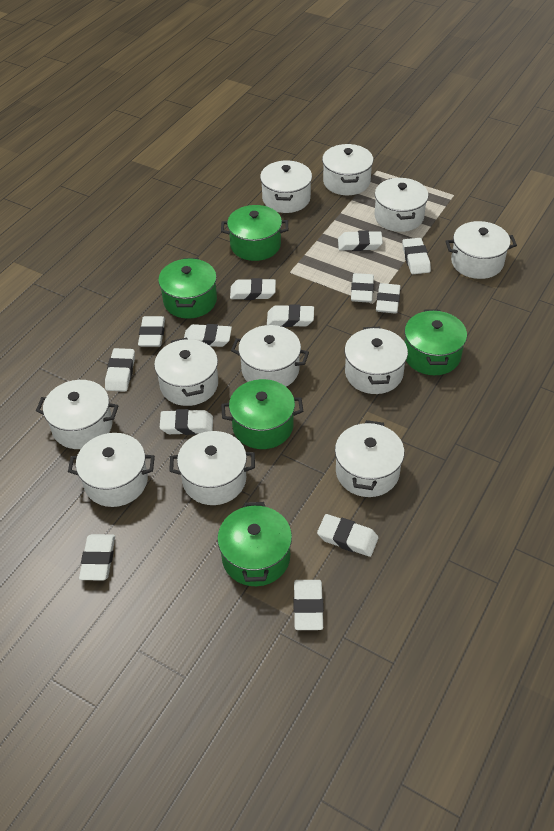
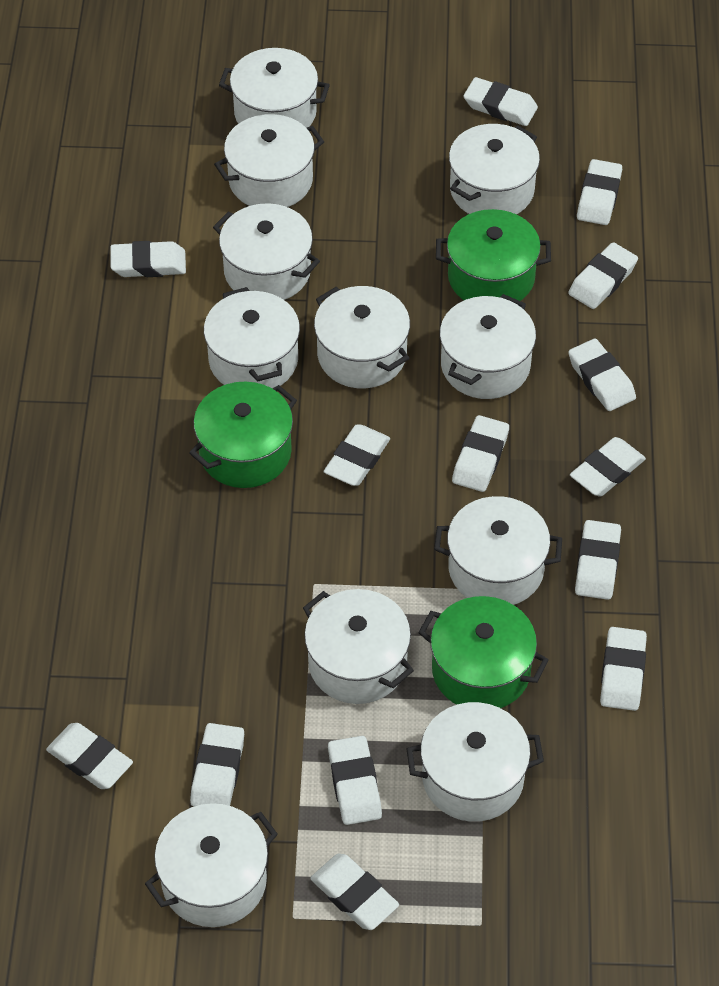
green pot: [158,258,217,319] [217,502,292,586] [221,205,288,261] [221,379,303,449] [404,310,467,375] = 5 -> [189,382,297,488] [418,596,549,708] [436,209,551,301] = 3
white eraser: [79,534,115,581] [105,348,135,392] [138,316,165,347] [160,409,213,435] [184,324,232,347] [230,278,276,300] [267,304,314,327] [294,580,324,630] [317,514,378,557] [338,230,383,251] [351,273,374,303] [376,283,401,314] [402,238,431,274] = 13 -> [46,723,133,789] [110,241,186,277] [190,723,244,807] [310,854,399,930] [324,424,390,486] [328,736,382,825] [452,415,509,492] [463,77,538,126] [568,242,638,309] [568,339,636,411] [570,437,646,497] [575,520,621,600] [577,159,622,225] [600,627,647,711] = 14

